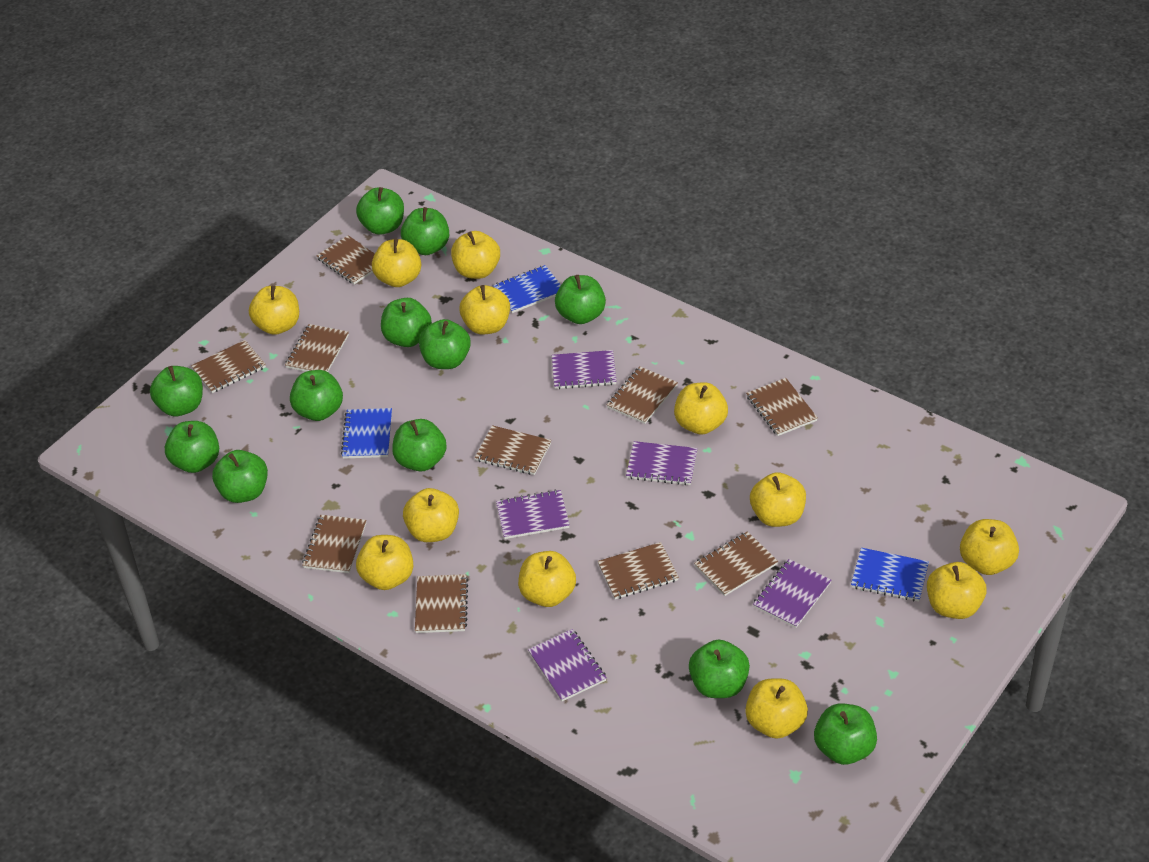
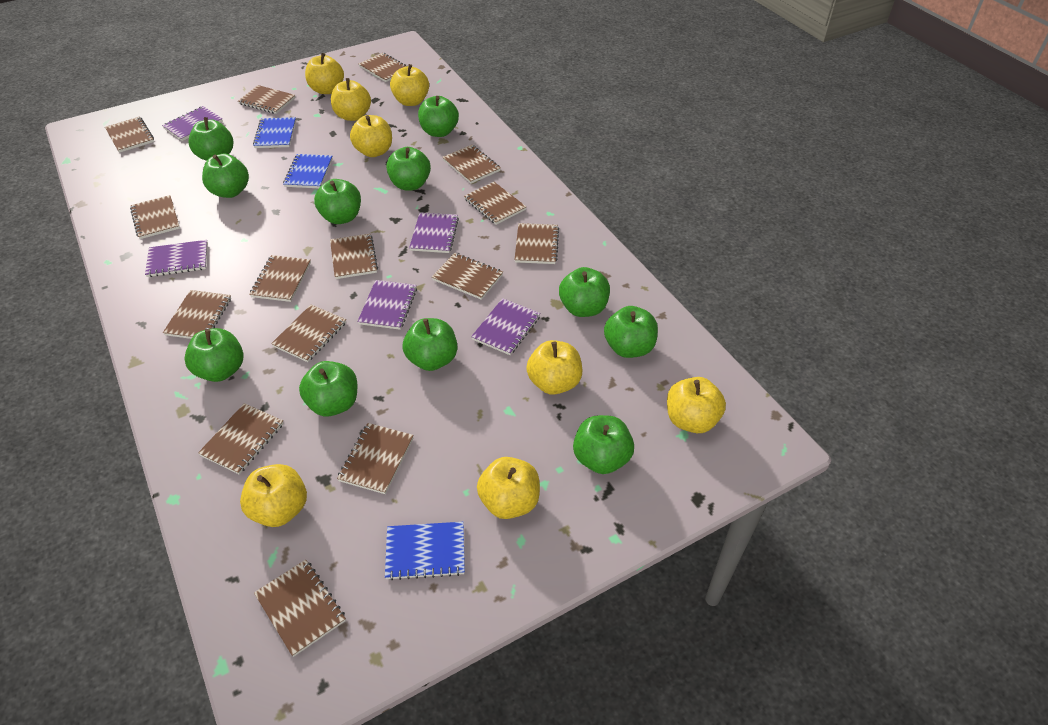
brown notebook: [191,340,266,393] [285,324,349,372] [302,515,366,573] [316,235,375,284] [415,574,468,633] [475,425,551,475] [598,542,679,599] [606,366,678,424] [694,531,778,596] [746,378,818,436] = 10 -> [105,117,154,153] [130,195,180,239] [163,290,231,339] [198,403,284,474] [238,85,295,114] [249,255,311,302] [254,560,346,657] [271,305,346,362] [330,233,378,279] [337,423,414,494] [358,53,406,82] [432,253,503,300] [443,145,500,184] [464,182,526,225] [514,223,559,264] = 15
green apple: [150,366,203,416] [165,421,219,473] [212,450,268,503] [290,370,343,421] [356,187,404,235] [381,298,432,347] [392,419,447,472] [401,207,449,255] [419,319,471,369] [555,275,606,324] [689,639,750,698] [814,704,877,765] = 12 -> [185,328,244,382] [188,117,233,161] [202,154,249,198] [299,361,357,416] [314,179,361,224] [386,147,431,191] [403,318,457,371] [418,96,459,137] [559,267,610,317] [573,415,634,474] [604,306,658,358] = 11
yellow apple: [249,285,299,335] [356,535,413,590] [372,239,421,287] [403,488,459,542] [451,231,500,279] [459,285,510,334] [518,551,576,607] [674,382,728,435] [745,678,808,739] [750,472,806,527] [927,562,987,619] [960,519,1019,575] = 12 -> [240,464,307,527] [305,53,344,94] [331,78,371,121] [350,115,392,157] [390,64,429,106] [477,457,540,519] [526,340,582,395] [667,377,726,433] = 8

